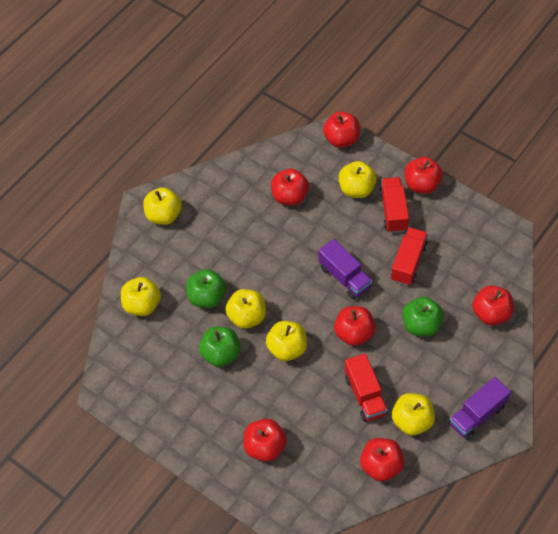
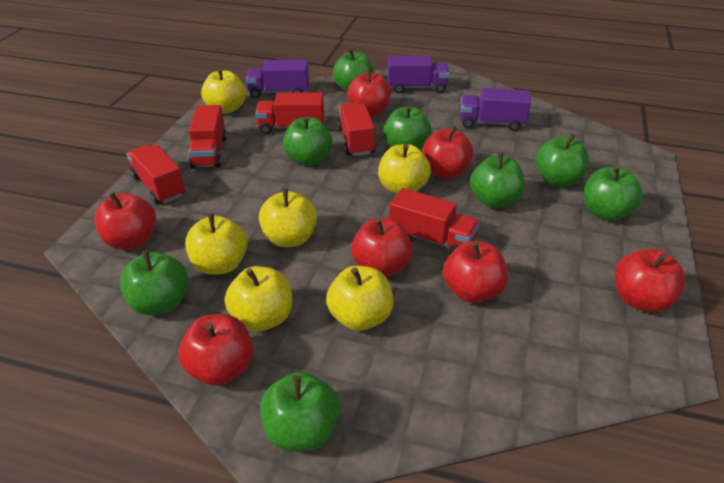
green apple: [186,269,226,308] [199,327,240,367] [402,297,444,336] = 3 -> [120,250,188,315] [260,371,340,452] [283,116,332,166] [333,48,374,91] [383,105,432,150] [470,152,525,208] [535,133,589,187] [583,165,643,221] = 8
purple truck: [319,239,372,299] [449,377,511,440] = 2 -> [246,60,309,98] [387,55,450,93] [460,88,531,131] = 3
red truck: [345,354,388,422] [379,177,409,233] [391,227,428,286] = 3 -> [127,145,185,204] [188,105,227,169] [255,92,324,134] [337,102,375,156] [389,188,479,254] = 5

